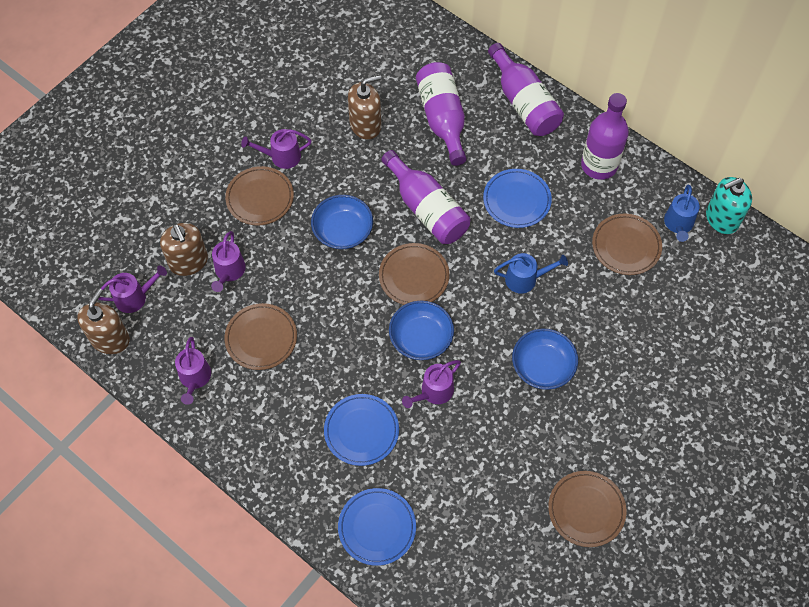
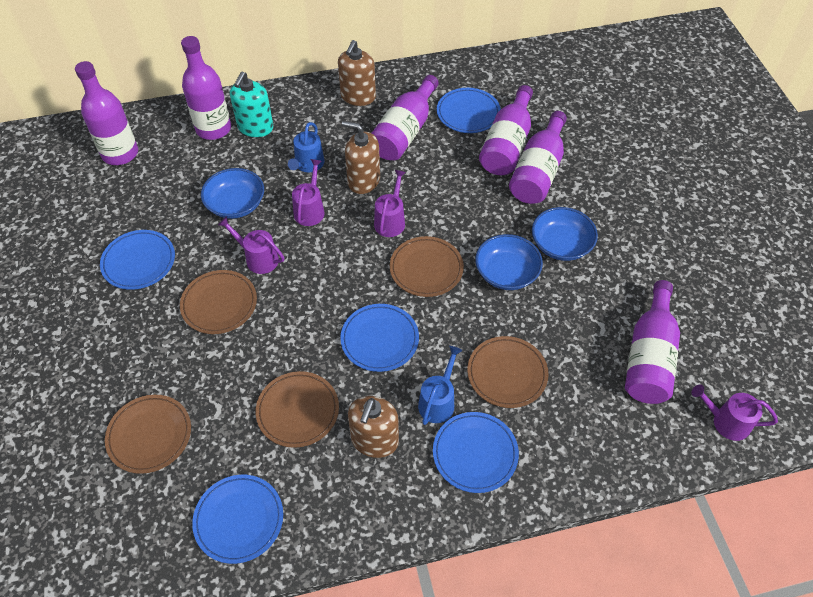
blue plate: [324,394,399,466] [338,488,416,566] [483,169,552,228] = 3 -> [100,230,175,290] [192,475,283,564] [340,304,419,372] [433,412,519,493] [437,88,501,133] = 5
purple bottle: [381,150,470,244] [416,62,467,166] [488,43,564,136] [581,93,629,180] = 4 -> [75,61,138,165] [181,36,231,140] [372,75,439,161] [479,85,533,175] [509,111,567,204] [625,280,680,404] = 6
purple watering can: [99,265,167,313] [175,337,211,405] [211,231,246,292] [241,129,312,169] [402,360,461,408] = 5 -> [218,216,284,274] [292,159,325,226] [374,170,406,237] [691,384,778,441] = 4

